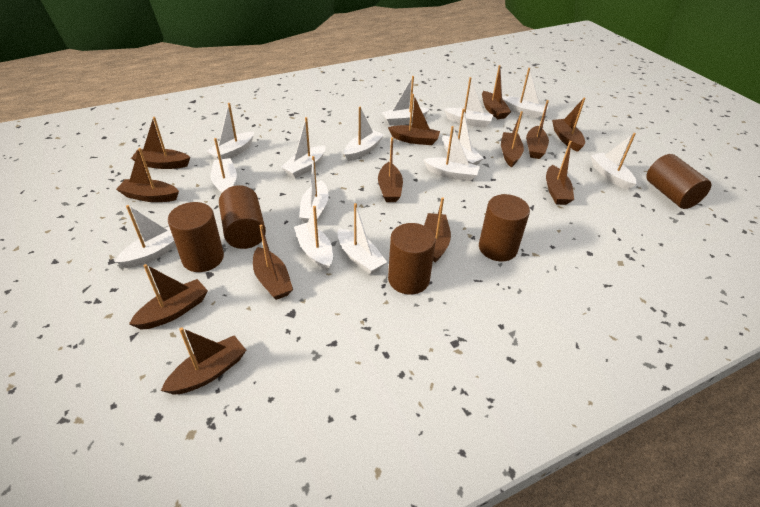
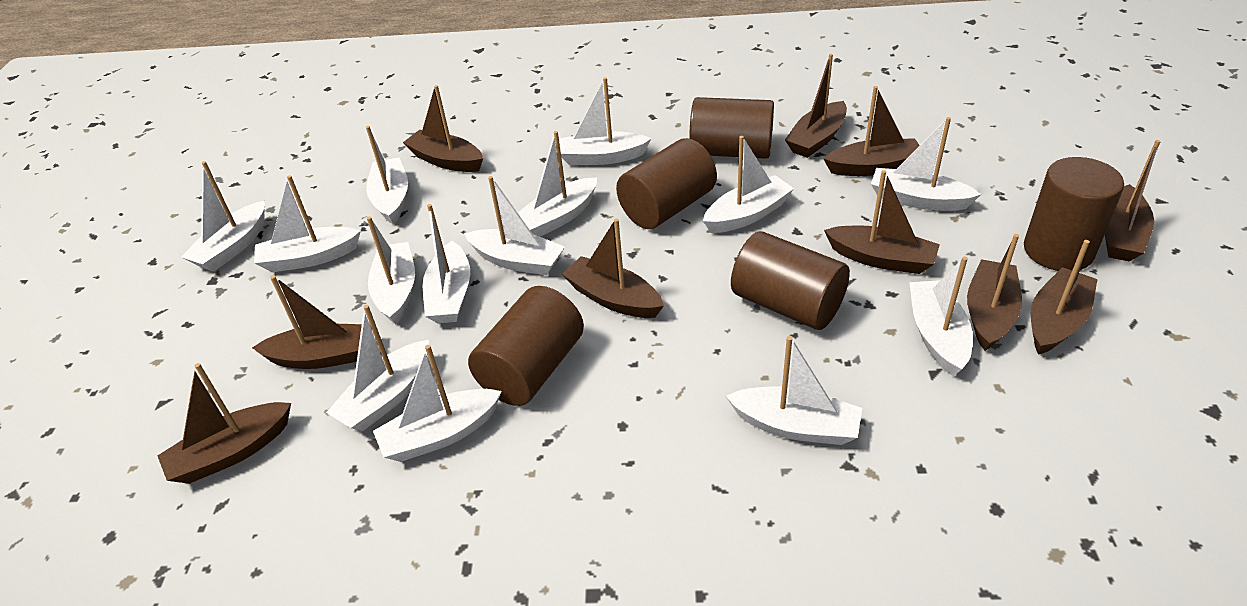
brown boat: [116,148,179,202] [129,264,208,330] [131,117,190,169] [161,328,246,395] [253,224,293,300] [378,137,403,202] [388,94,440,145] [424,197,451,263] [482,65,511,119] [501,111,524,168] [526,100,549,159] [546,141,574,205] [552,98,585,152] = 13 -> [158,363,291,484] [252,275,372,369] [403,85,483,172] [562,218,664,318] [785,54,847,158] [823,86,920,176] [824,170,940,274] [967,234,1022,351] [1031,240,1098,355] [1105,140,1161,262] = 10

